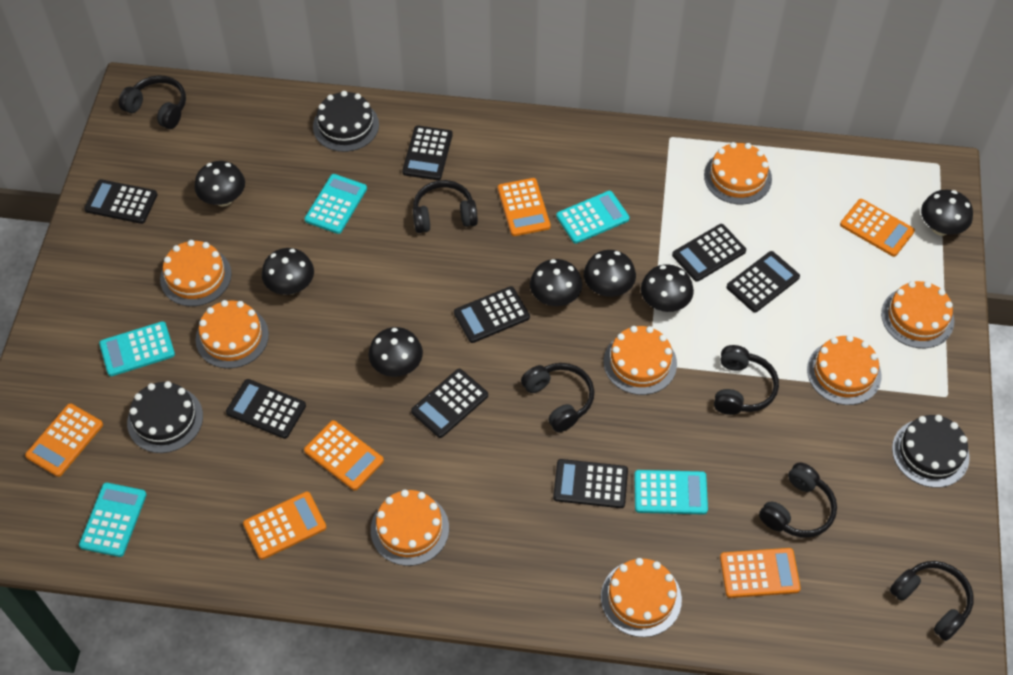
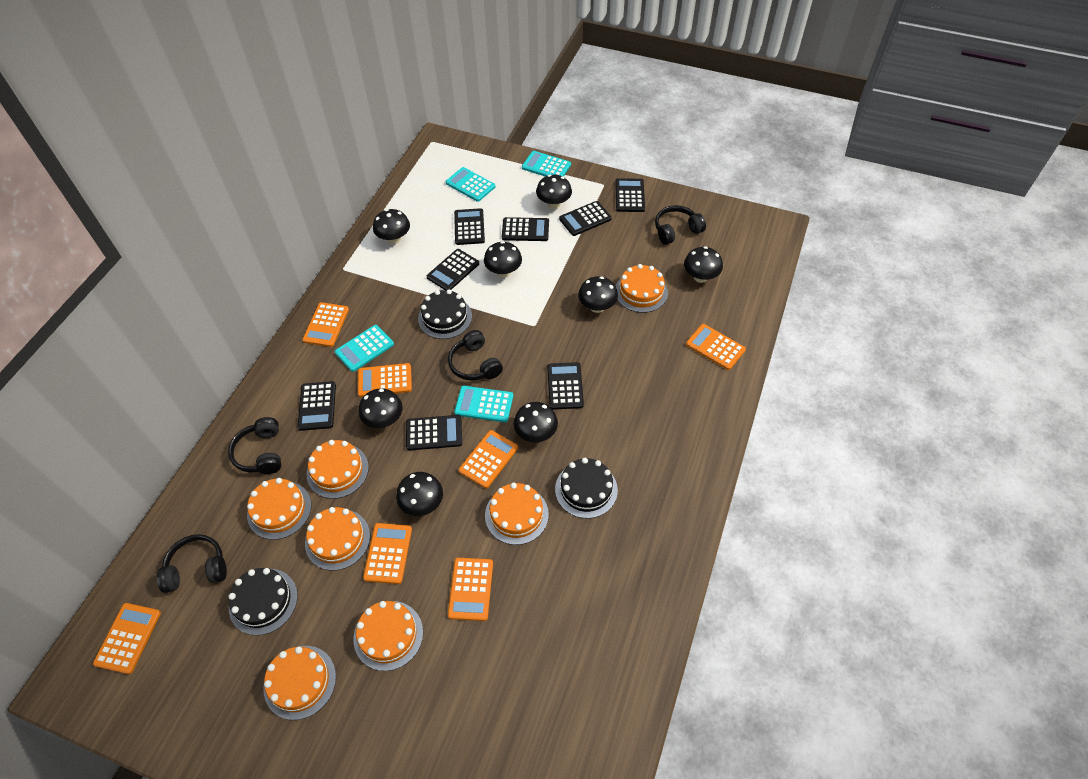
black headphones: [119,75,186,129] [413,180,478,233] [521,363,595,432] [714,345,779,415] [759,462,837,537] [890,561,974,641] = 6 -> [157,534,227,593] [228,417,281,474] [448,330,503,380] [655,205,706,245] = 4
black mushroom: [195,161,245,207] [262,248,314,295] [369,327,423,377] [530,259,582,306] [584,250,636,297] [641,264,694,312] [921,189,973,236] = 7 -> [359,388,402,428] [373,209,410,244] [396,472,443,516] [484,241,522,277] [514,402,558,442] [536,175,572,209] [578,276,618,313] [684,246,723,283] = 8
orange cake: [160,240,232,306] [196,300,269,368] [371,490,449,566] [601,558,682,637] [604,326,677,395] [704,142,772,204] [807,335,882,405] [881,281,954,348] = 8 -> [247,478,311,540] [263,646,336,720] [305,507,370,571] [307,440,369,499] [353,601,423,671] [485,483,549,545] [616,264,668,313] = 7
orange calculator: [25,403,103,477] [243,491,326,560] [304,420,384,490] [498,178,551,236] [720,548,801,598] [840,199,915,257] = 6 -> [93,603,161,674] [302,302,349,347] [358,363,412,397] [363,523,412,584] [448,558,493,621] [459,430,518,489] [686,324,746,370] = 7
turquoise calculator: [79,483,147,557] [99,321,175,376] [305,174,367,234] [556,191,629,244] [634,470,708,515] = 5 -> [335,325,394,372] [445,167,495,202] [454,386,513,422] [522,151,571,177] = 4

